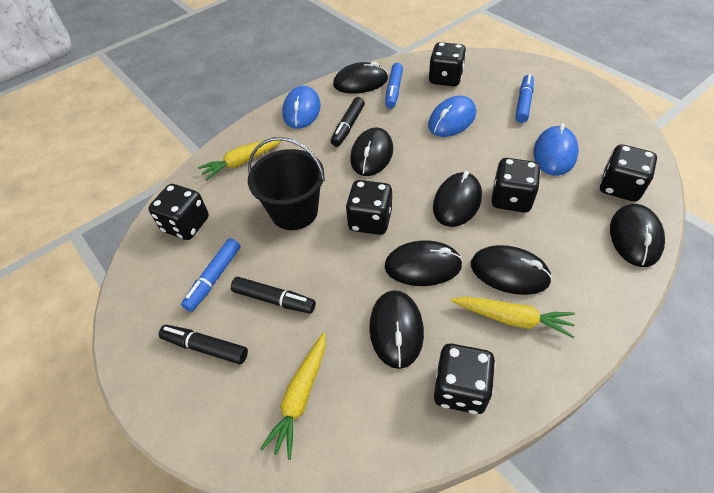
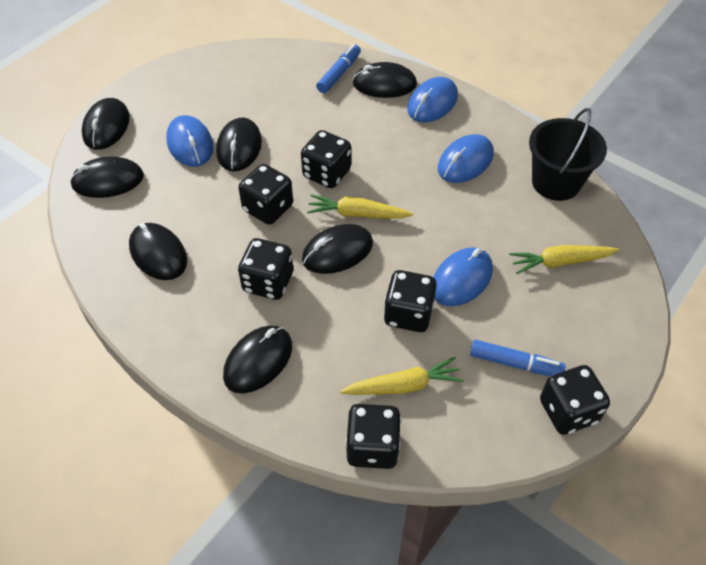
black marker: [159,325,248,364] [231,277,316,313] [331,97,365,147] = 3 -> none = 0
blue marker: [181,238,240,312] [385,63,403,109] [515,74,534,123] = 3 -> [316,44,361,93] [470,340,566,376] = 2
blue mouse: [282,86,321,129] [428,96,476,137] [534,123,579,176] = 3 -> [166,115,214,167] [407,77,458,122] [434,247,493,306] [438,134,494,183] = 4

